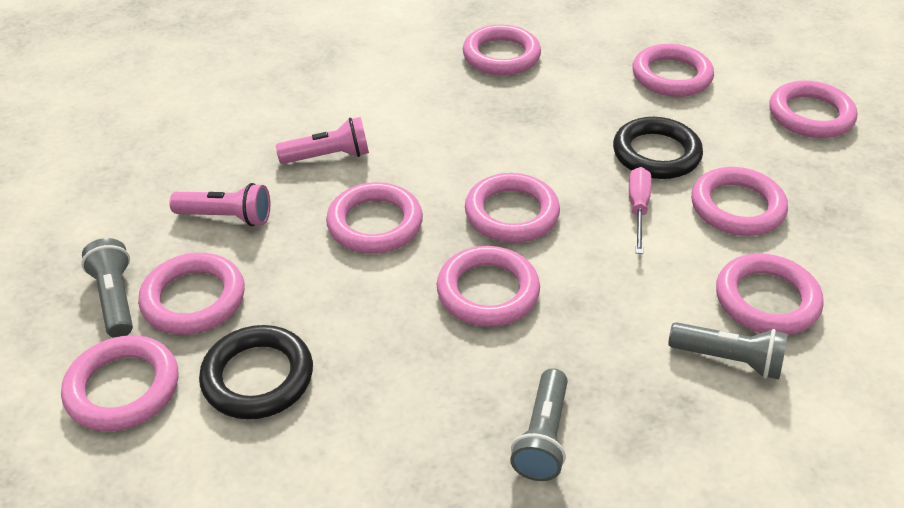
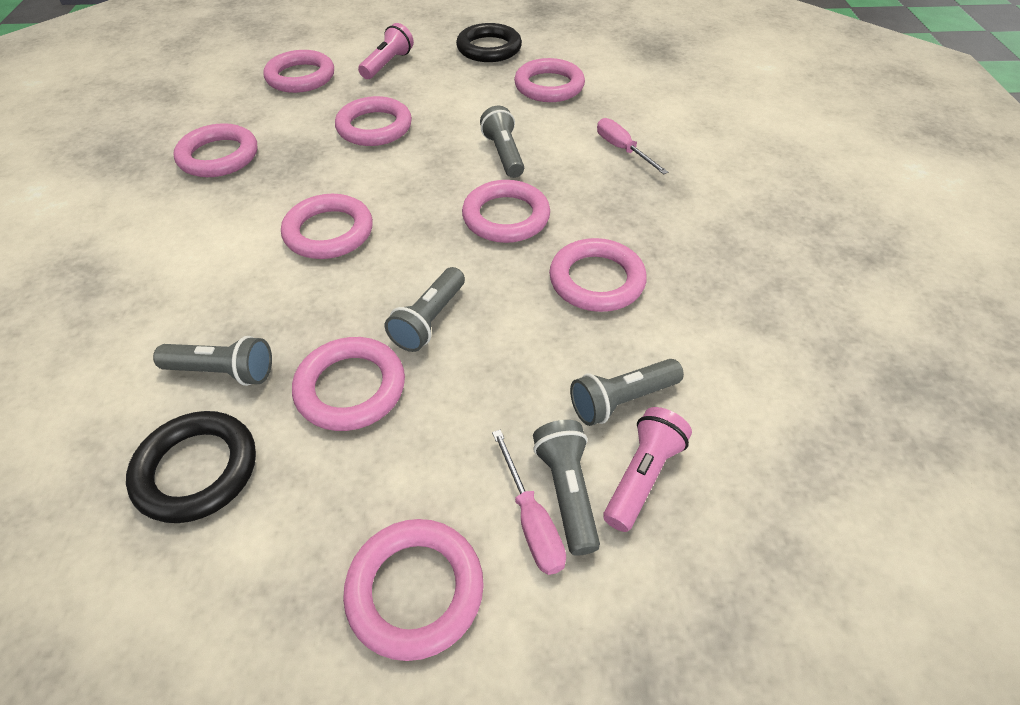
grey flashlight: [81,238,133,338] [510,368,568,481] [668,322,787,379] = 3 -> [153,336,272,386] [385,267,465,352] [480,106,524,178] [533,420,600,556] [570,359,684,426] = 5
pink ring: [61,335,178,431] [138,253,245,335] [326,182,423,254] [437,246,540,327] [463,25,541,76] [465,173,560,243] [632,44,714,97] [691,167,788,236] [716,254,824,335] [769,81,857,138] = 10 -> [173,123,257,177] [263,50,334,93] [281,194,373,259] [292,337,405,431] [335,96,412,146] [343,519,484,661] [462,180,550,243] [514,58,585,102] [549,238,647,312] = 9
pink screwdriver: [629,167,651,254] = 1 -> [492,430,566,575] [597,118,668,175] = 2

